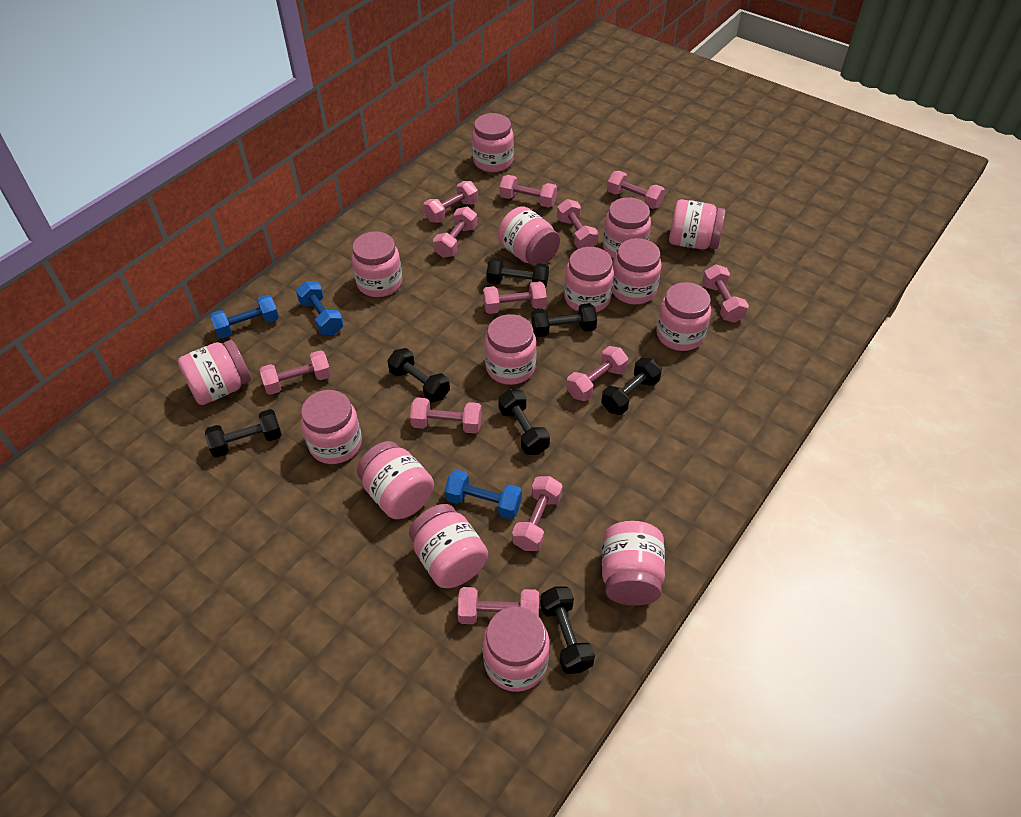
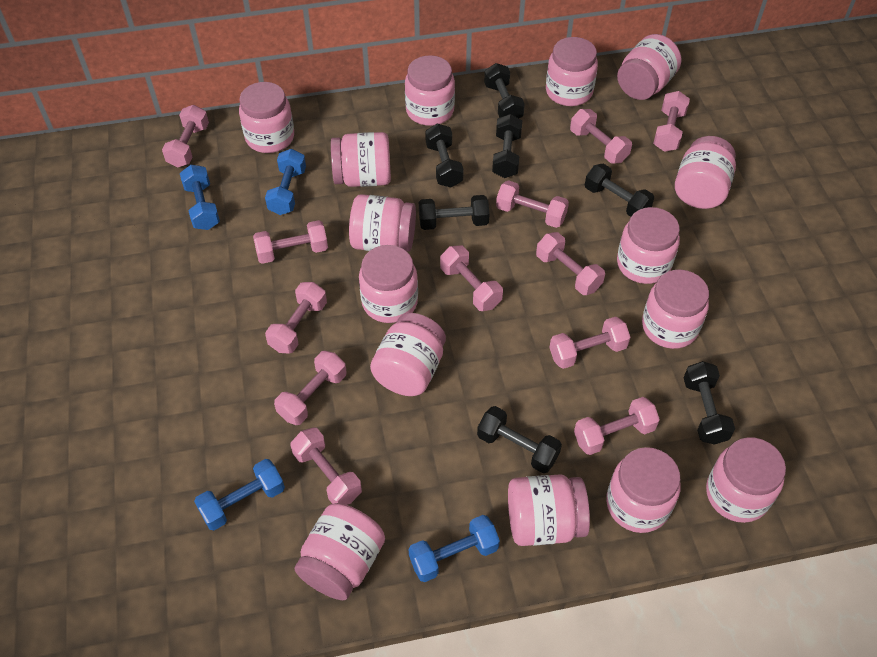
blue dumbbell: [210,295,279,338] [296,281,343,335] [444,470,522,519] = 3 -> [180,165,220,230] [194,459,285,530] [265,149,306,215] [408,515,500,582] = 4

